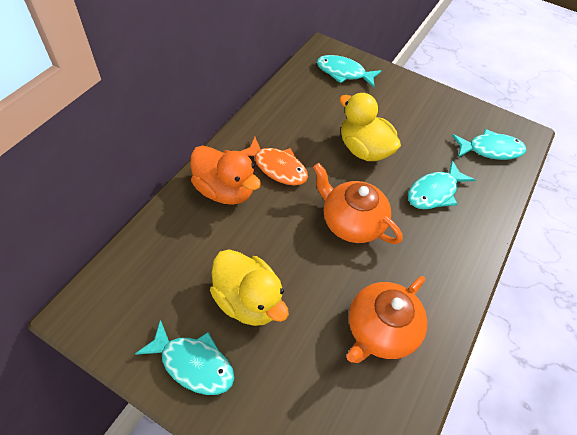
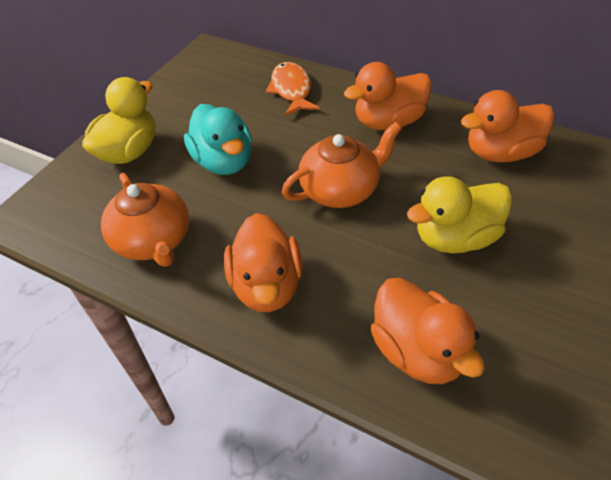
orange duck: [190,145,261,205] = 1 -> [224,213,303,312] [344,62,432,130] [371,278,485,384] [461,90,555,162] = 4
turquoise duck: none = 0 -> [184,104,252,175] = 1
turquoise fish: [135,320,234,395] [317,55,381,87] [408,160,475,209] [452,129,526,160] = 4 -> none = 0

